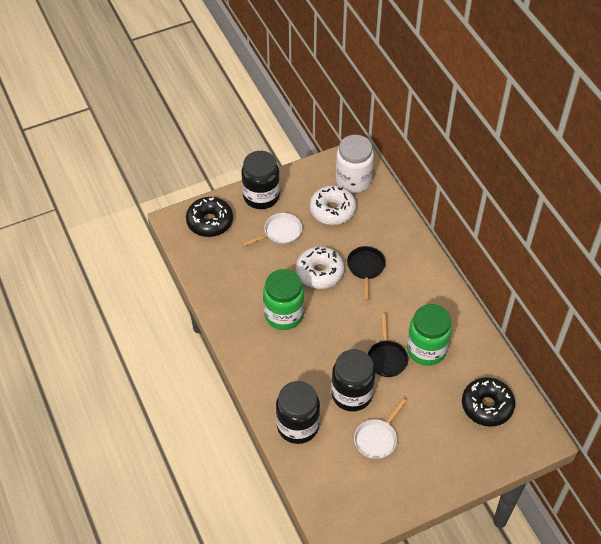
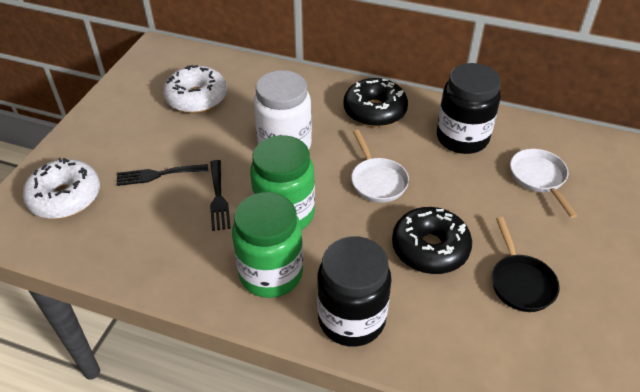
black fork: none = 0 -> [116,164,208,186] [210,160,231,231] = 2
black jar: [241,151,280,209] [276,381,320,444] [331,349,375,412] = 3 -> [317,236,391,347] [437,63,501,154] = 2
black pan: [347,246,386,300] [368,314,408,377] = 2 -> [492,217,560,312] = 1

